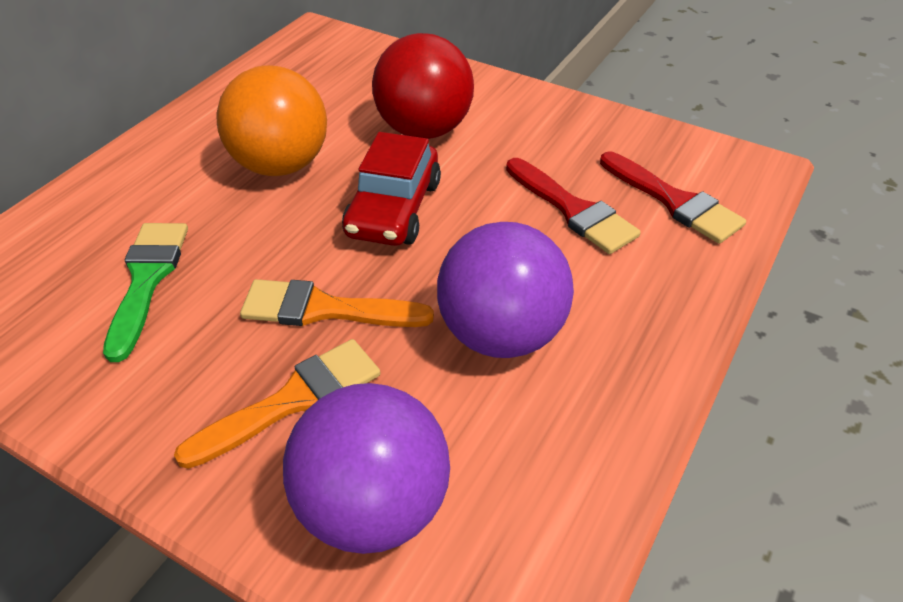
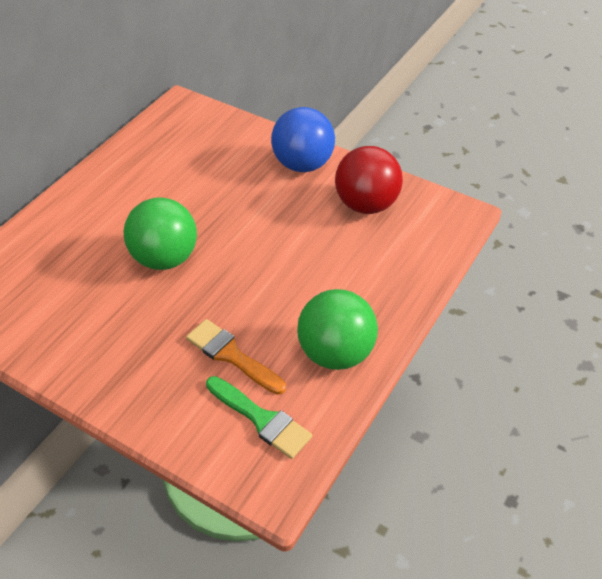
blue ball: none = 0 -> [271,107,335,172] = 1
green ball: none = 0 -> [123,197,197,270] [297,289,378,370] = 2
orange ball: [216,65,327,176] = 1 -> none = 0
orange brush: [174,339,380,469] [240,279,434,327] = 2 -> [186,319,286,395] = 1
purple ball: [283,383,450,554] [437,222,574,358] = 2 -> none = 0
red brush: [506,158,641,254] [600,152,746,244] = 2 -> none = 0
red car: [342,132,441,246] = 1 -> none = 0

